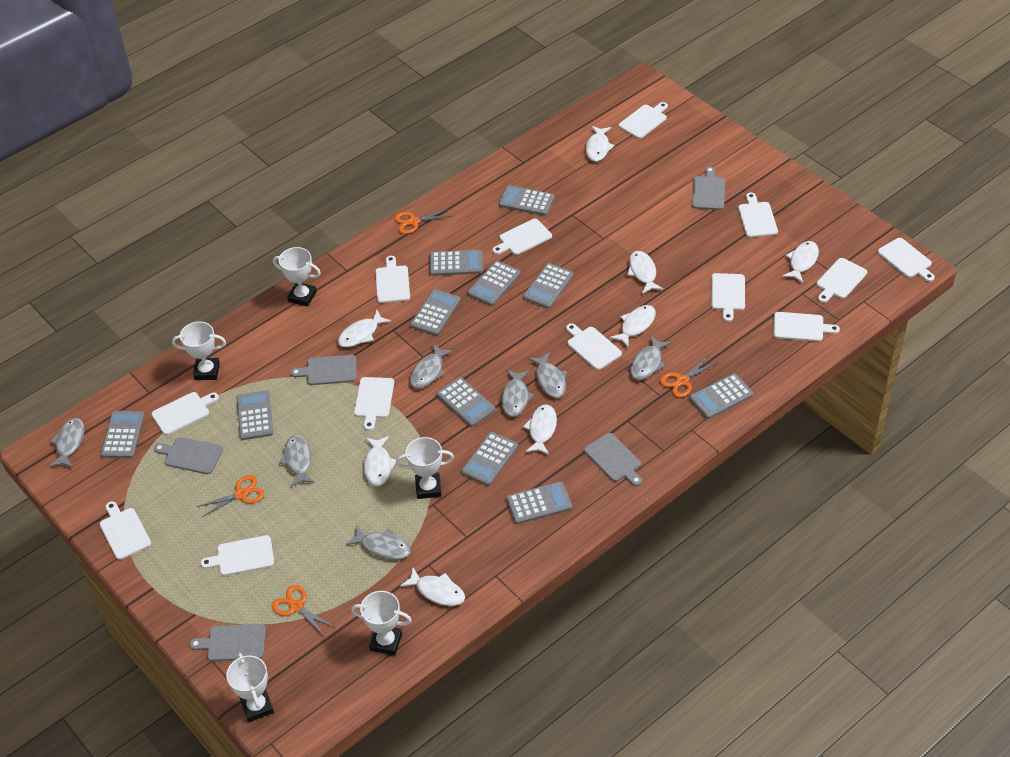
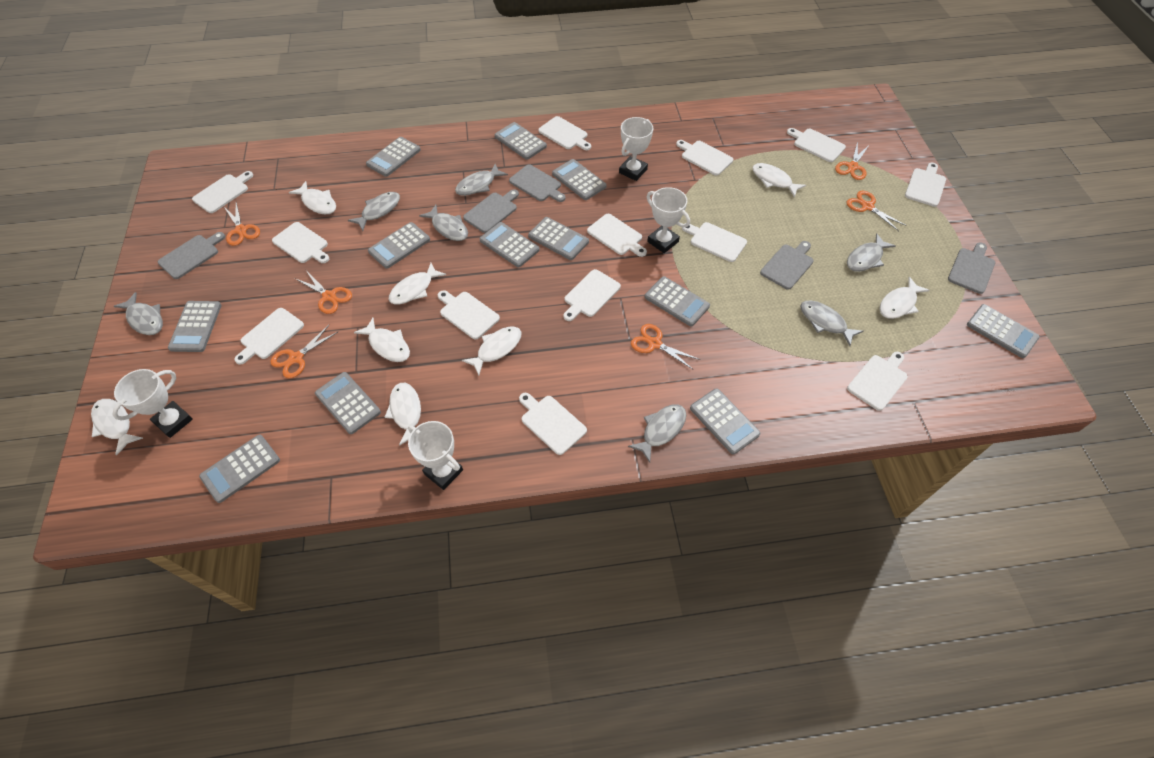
grey calculator: [101,411,144,458] [237,390,273,440] [410,289,461,335] [430,250,483,276] [437,377,496,427] [461,432,518,486] [468,261,521,306] [498,185,555,216] [506,482,572,524] [523,263,574,309] [690,373,753,419] = 11 -> [168,301,221,352] [199,435,280,503] [315,372,381,434] [366,137,421,177] [368,222,430,269] [480,222,540,267] [494,122,547,160] [528,217,589,260] [552,159,607,200] [645,276,710,326] [690,388,761,454] [967,304,1040,358] = 12
orange scissors: [196,475,264,517] [272,585,336,637] [394,208,451,234] [660,355,718,397] = 4 -> [224,202,260,246] [270,325,338,379] [296,270,352,314] [631,324,700,369] [835,141,870,180] [846,190,907,231] = 6
white trophy: [172,321,226,380] [226,653,274,722] [273,247,321,307] [351,591,412,655] [396,437,454,499] = 5 -> [112,369,193,438] [408,421,463,490] [619,117,653,181] [647,187,690,253] = 4

